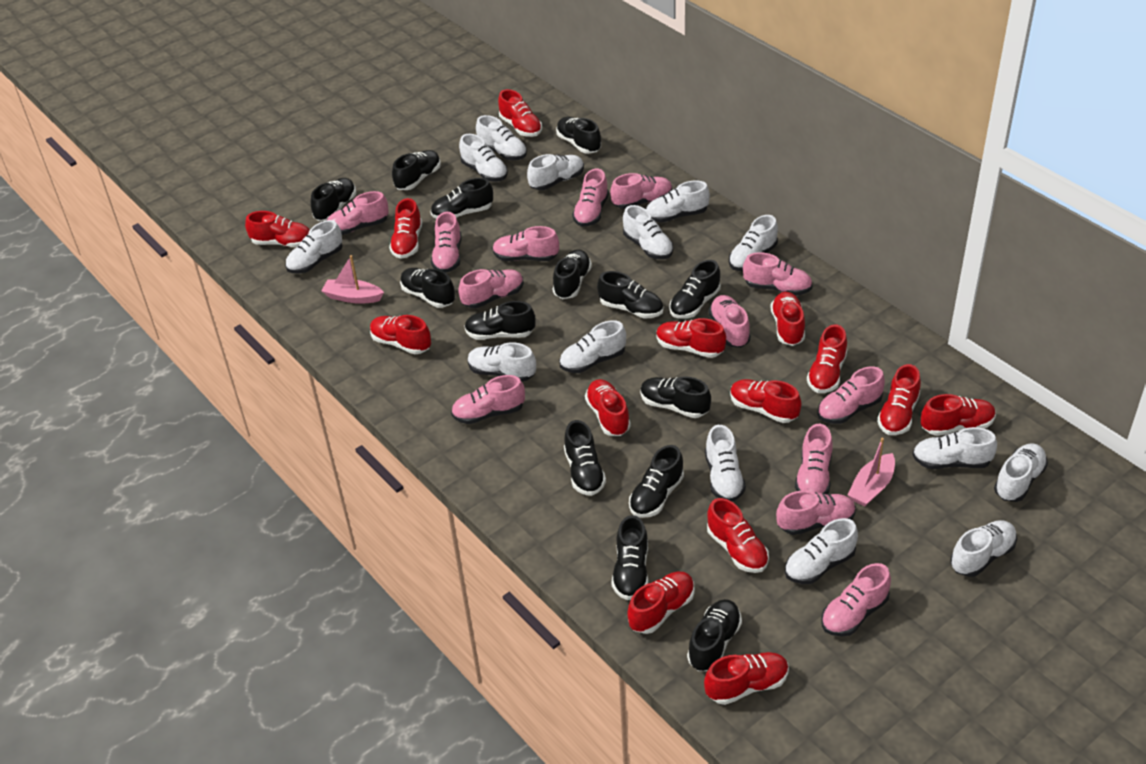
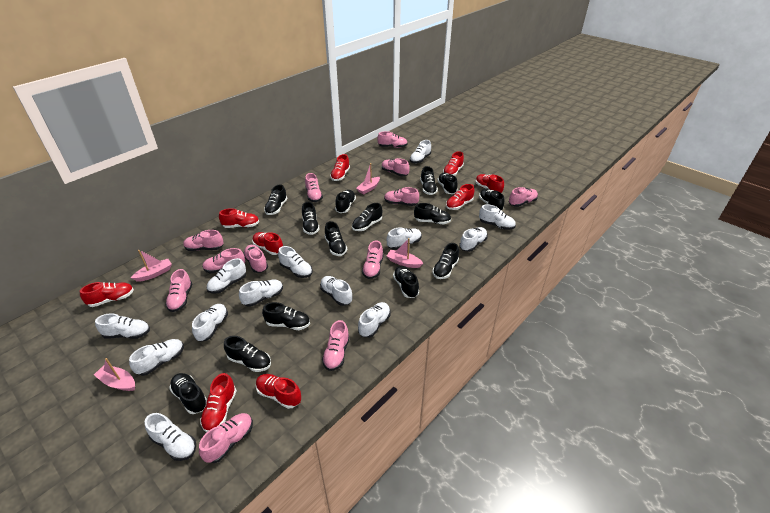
pink boat: [322,255,384,304] [847,438,895,507] = 2 -> [94,358,135,391] [131,250,172,282] [356,163,380,195] [387,238,423,268] = 4
pink shoe: [327,191,389,235] [431,212,461,273] [451,375,525,424] [458,269,524,308] [493,226,559,261] [572,169,609,227] [610,173,672,209] [709,295,751,348] [743,252,812,295] [776,491,856,535] [795,424,833,495] [817,366,885,424] [821,563,891,637] = 13 -> [165,269,192,312] [183,230,224,251] [199,413,253,463] [202,248,245,273] [243,245,268,273] [305,173,323,202] [322,320,350,371] [362,240,383,279] [377,131,408,148] [382,158,409,176] [384,187,419,206] [509,187,538,207] = 12
red shoe: [245,211,310,247] [370,315,431,354] [389,198,422,259] [498,89,542,137] [585,379,631,436] [627,572,695,634] [656,318,726,358] [704,652,789,705] [707,498,769,573] [730,379,801,423] [770,292,805,346] [807,324,847,393] [877,364,921,435] [921,394,996,436] = 14 -> [80,282,134,307] [200,373,237,433] [219,208,259,228] [252,232,283,255] [256,374,301,409] [330,154,350,181] [443,151,464,176] [446,184,474,210] [476,174,504,193] = 9
white shoe: [285,220,343,273] [459,134,508,182] [468,342,536,382] [476,115,527,160] [527,154,584,190] [559,320,626,373] [623,205,674,259] [646,181,710,223] [705,425,746,501] [729,215,778,271] [785,518,858,584] [912,427,997,469] [950,520,1017,577] [994,443,1048,502] = 14 -> [95,313,150,339] [129,339,184,376] [144,413,196,461] [192,304,228,342] [207,258,246,294] [239,279,283,307] [278,246,313,278] [320,276,353,306] [358,302,391,337] [387,227,422,250] [410,140,431,163] [459,227,488,252] [479,204,516,230] = 13

